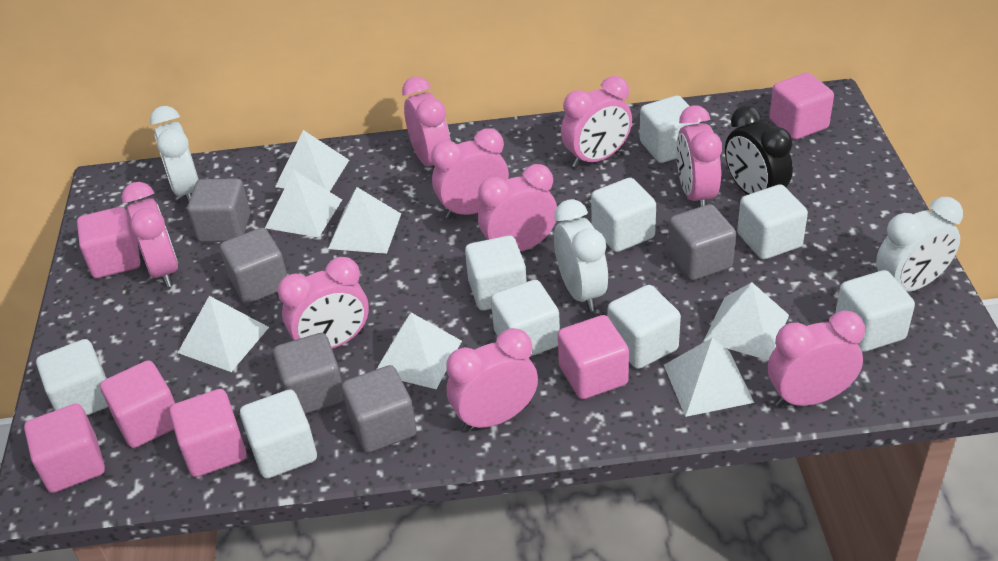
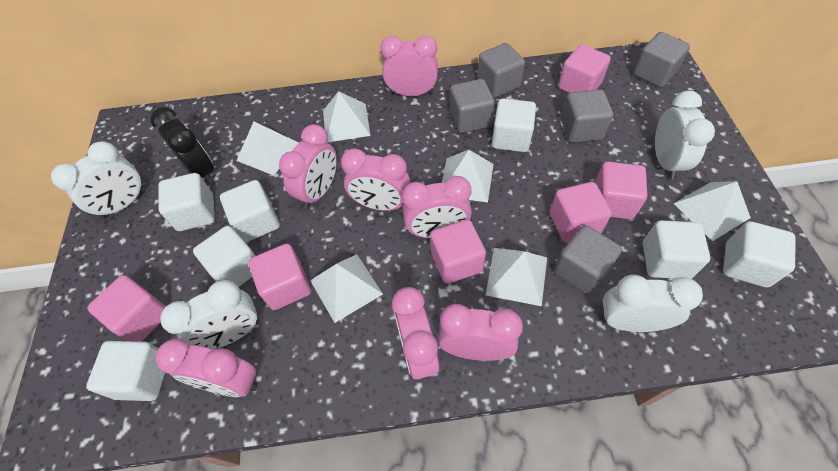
pink clock: [122,182,178,287] [278,257,369,349] [402,76,451,167] [431,128,509,219] [446,328,538,432] [478,164,557,252] [561,76,632,168] [676,105,722,207] [768,310,865,407] = 9 -> [156,338,258,397] [279,124,337,209] [341,148,410,211] [380,35,438,96] [392,287,439,380] [402,176,472,238] [438,304,523,361] = 7
white clock: [150,106,199,203] [554,199,608,312] [876,197,963,292] = 3 -> [51,141,145,219] [160,280,259,349] [601,275,703,332] [655,91,715,180] = 4
white cube: [36,339,108,415] [240,389,317,479] [465,235,527,310] [491,280,560,356] [591,178,656,252] [608,285,681,369] [640,96,700,163] [737,184,808,260] [835,270,915,352] = 9 -> [86,341,166,401] [158,173,215,231] [193,226,256,287] [220,180,280,242] [492,99,536,152] [643,220,710,279] [723,221,795,288] = 7
white pyramid: [178,296,269,372] [265,170,342,237] [275,130,349,192] [328,187,401,254] [377,313,462,389] [664,338,754,417] [703,282,789,361] = 7 -> [236,122,299,176] [310,254,383,323] [323,91,370,142] [442,150,493,203] [486,248,547,306] [673,181,751,241] = 6

